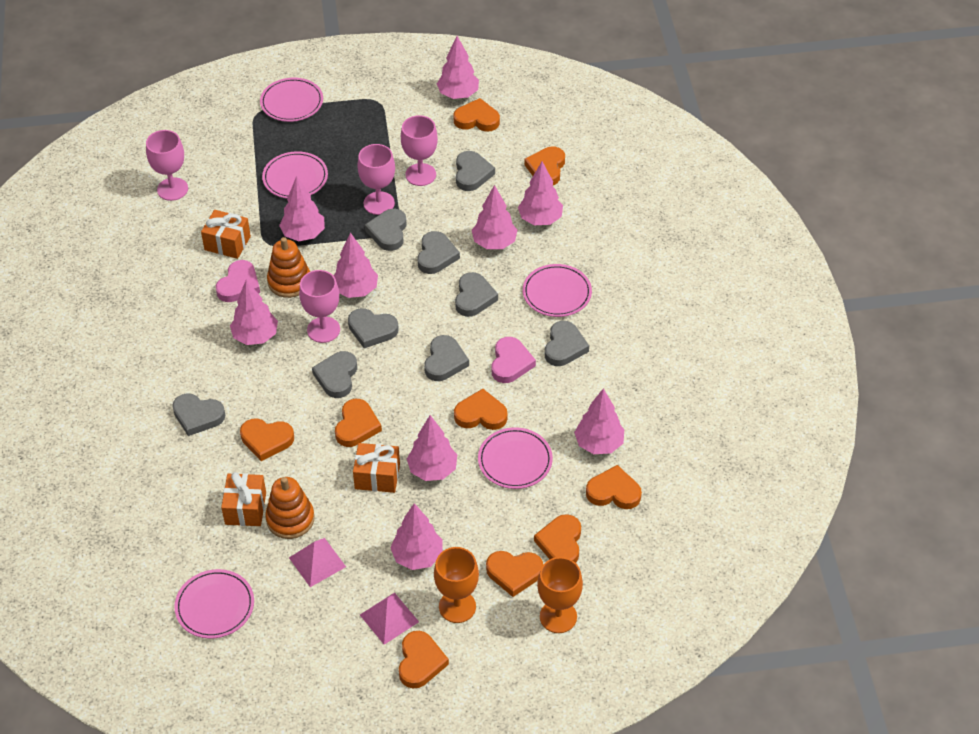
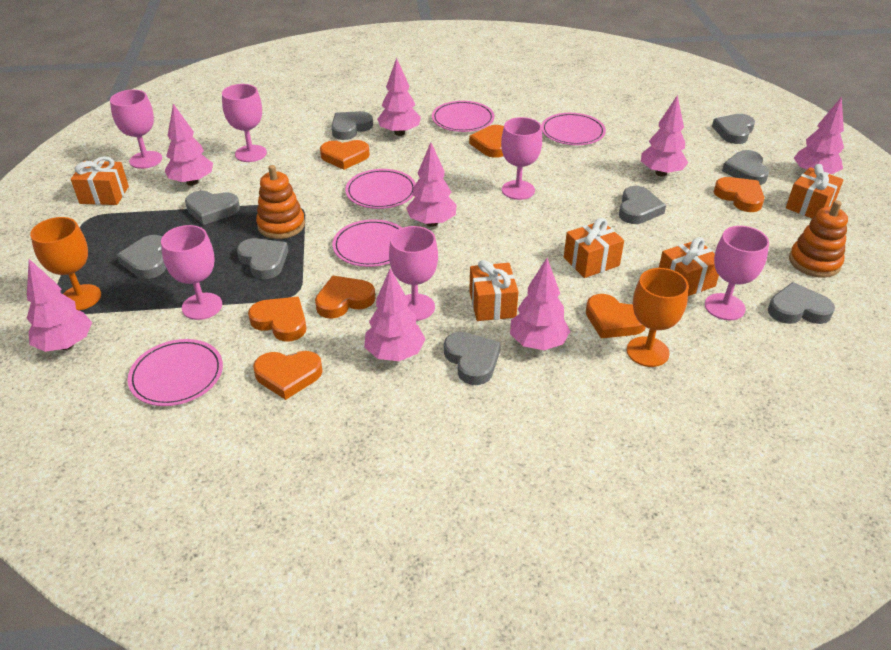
orange gift: [201,210,251,259] [221,472,266,526] [353,443,400,493] = 3 -> [71,156,129,205] [469,260,518,321] [564,218,624,278] [659,237,719,296] [786,164,844,219] = 5
orange heart: [240,418,294,461] [335,399,382,447] [399,631,449,688] [453,98,500,132] [454,389,508,430] [486,551,543,597] [524,147,565,185] [534,514,581,563] [586,465,642,509] = 9 -> [248,297,306,342] [253,351,323,400] [315,276,375,319] [320,140,370,170] [469,125,504,158] [586,294,646,339] [714,177,764,212] = 7
pink goblet: [146,130,188,201] [299,270,340,343] [357,144,395,215] [401,115,438,186] = 4 -> [110,90,162,169] [161,225,222,320] [222,84,267,162] [389,226,438,321] [501,117,542,200] [705,226,769,320] = 6
pink heart: [216,260,260,302] [491,337,536,383] = 2 -> none = 0
pink pyramid: [289,538,346,587] [360,592,419,645] = 2 -> none = 0
pink tree: [230,280,278,345] [279,176,325,241] [334,232,378,298] [390,503,442,570] [407,415,457,481] [437,36,479,99] [472,185,517,249] [518,162,563,225] [574,389,624,454] = 9 -> [27,259,92,352] [165,104,213,186] [364,268,426,361] [377,58,421,136] [406,142,457,227] [510,258,570,350] [641,95,688,177] [794,97,844,174] = 8

